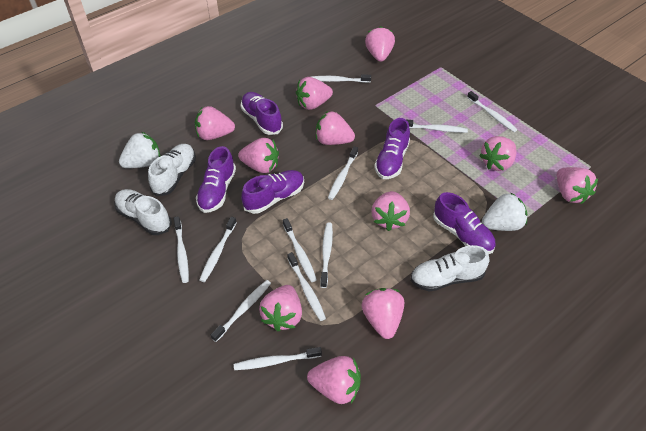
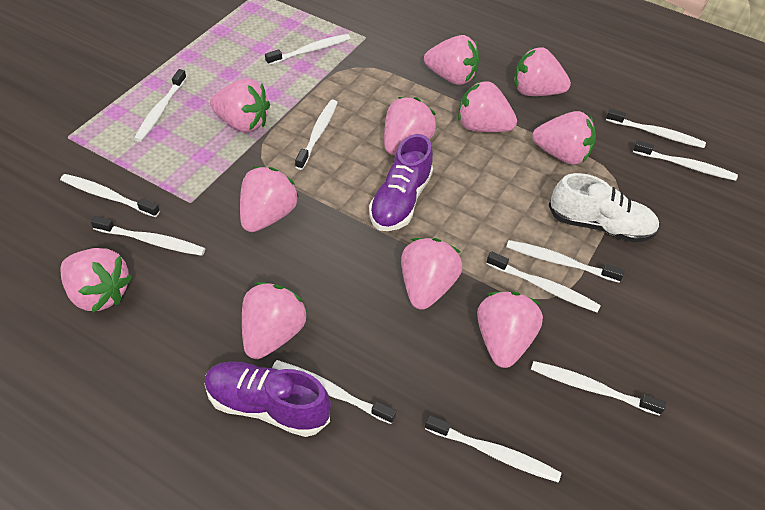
purple shoe: [196,146,236,213] [241,92,283,135] [241,170,304,214] [374,118,410,179] [433,192,496,254] = 5 -> [204,361,331,437] [369,134,433,231] = 2
white shoe: [114,189,172,235] [148,144,196,196] [410,245,490,291] = 3 -> [549,173,659,242] = 1
white strawberry: [119,132,160,168] [482,192,528,231] = 2 -> none = 0
white toothbrush: [174,216,189,283] [199,217,237,282] [211,280,271,342] [234,347,322,370] [283,218,317,282] [287,252,326,321] [310,74,371,83] [320,222,333,288] [328,146,358,200] [407,120,468,133] [467,91,517,132] = 11 -> [60,174,160,217] [90,216,205,256] [134,69,187,142] [265,34,350,65] [272,360,396,424] [295,100,338,170] [425,415,561,483] [486,251,601,313] [506,240,625,283] [531,361,666,416] [606,109,706,148] [633,140,738,181] = 12

